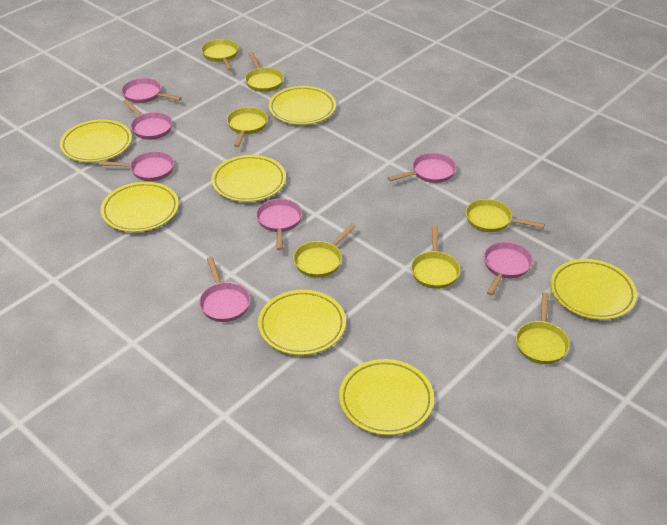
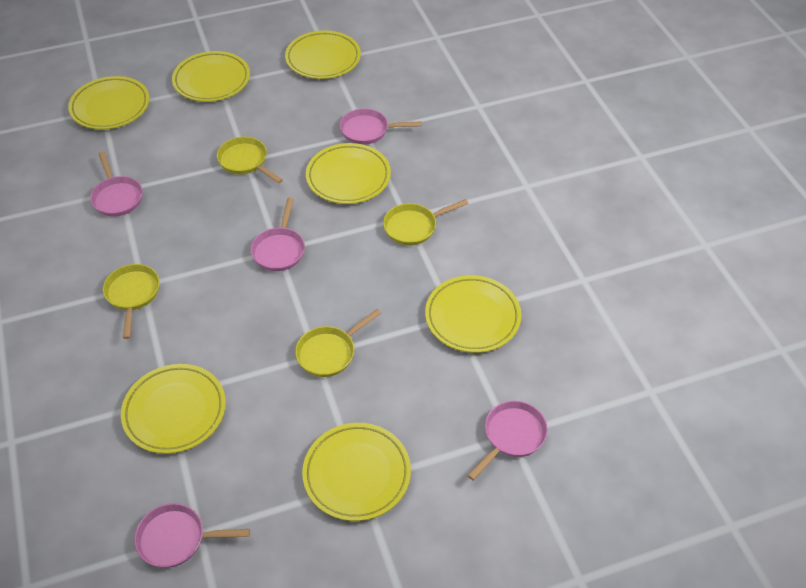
pink pan: [99,151,174,181] [122,78,182,103] [123,99,172,140] [199,257,251,322] [256,199,302,250] [388,153,456,183] [484,242,533,295] = 7 -> [90,151,143,217] [134,503,250,568] [251,198,305,271] [340,108,422,145] [467,401,548,481] = 5
yellow pan: [201,39,239,71] [227,107,268,147] [245,52,284,92] [293,223,356,278] [411,226,460,289] [466,199,545,232] [516,292,570,364] = 7 -> [103,264,160,339] [217,137,283,183] [295,309,381,377] [383,199,468,246] = 4

